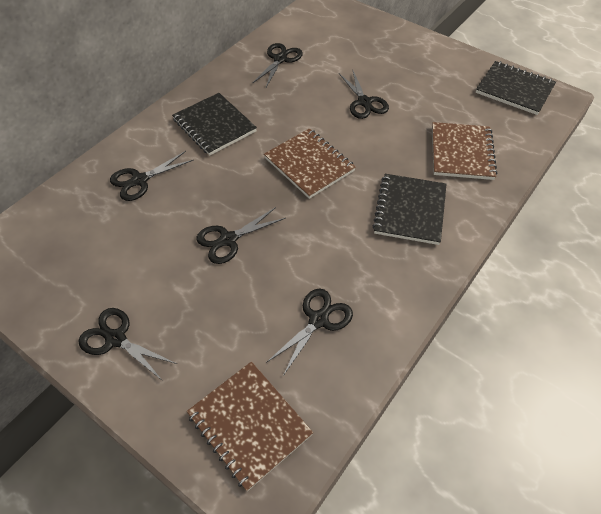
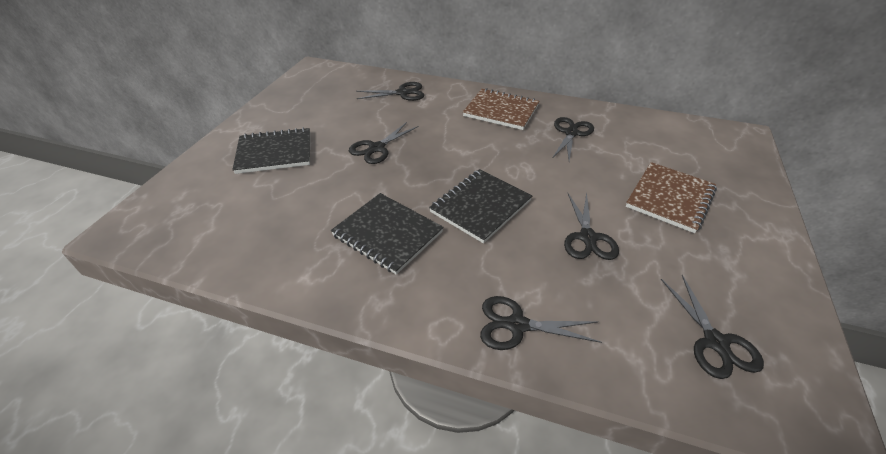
brown notebook: [187,362,313,491] [264,128,356,199] [432,122,497,180] = 3 -> [463,88,539,130] [626,162,717,233] = 2

